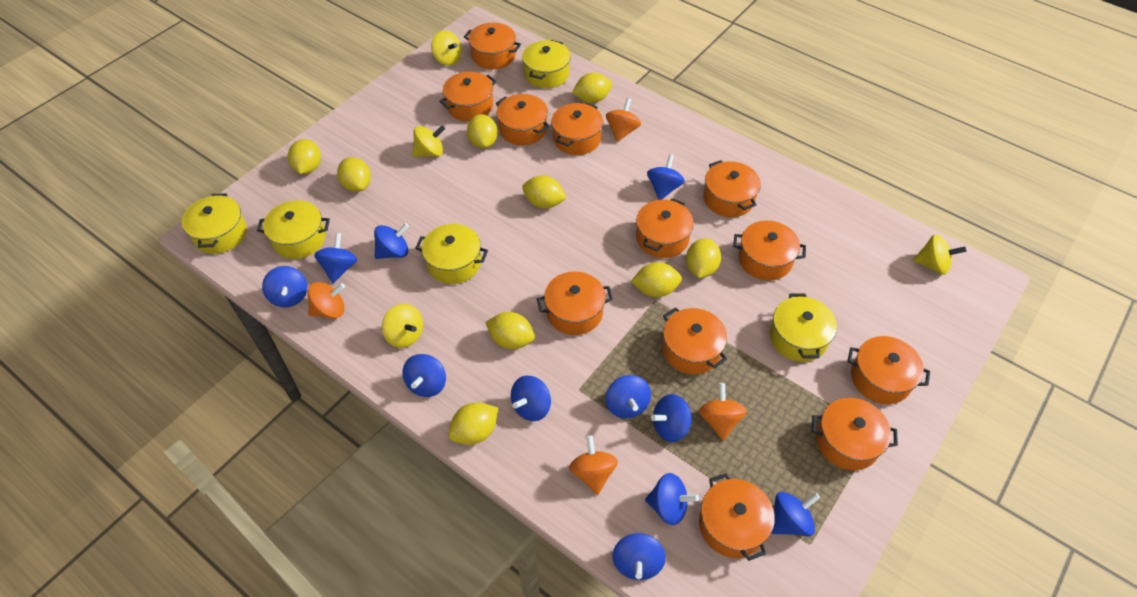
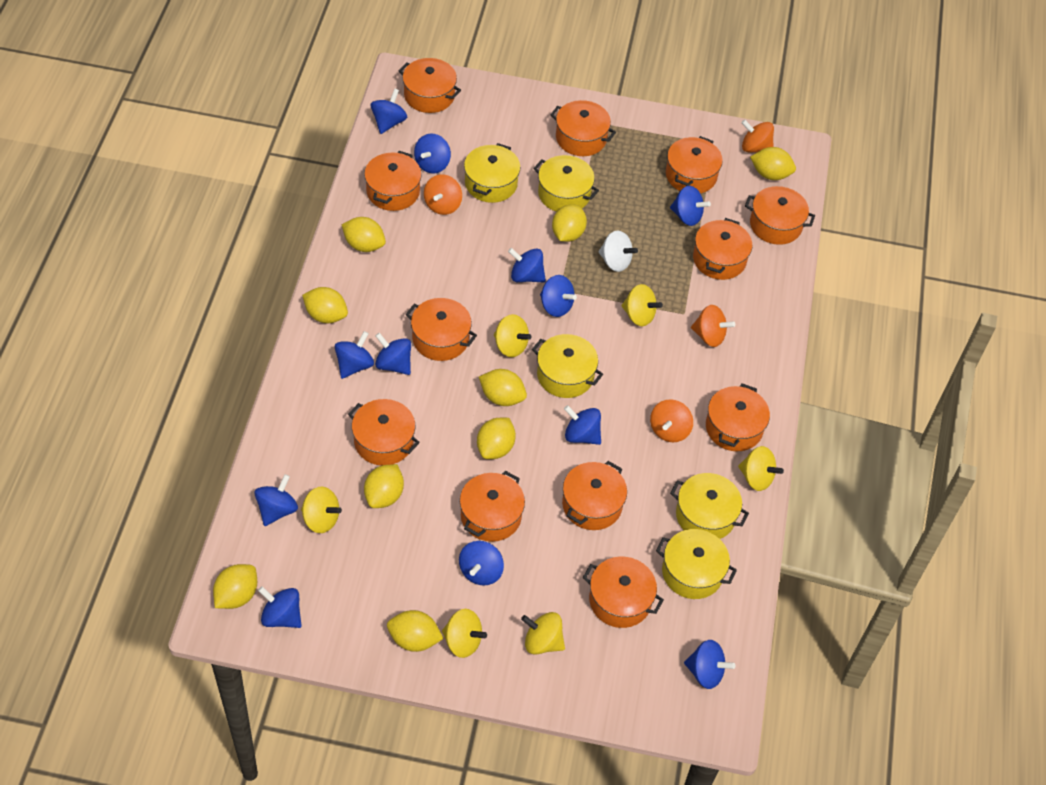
blue spinning top: [262,266,307,307] [314,233,357,283] [374,223,409,259] [403,354,446,397] [511,376,551,421] [606,375,651,418] [613,533,666,580] [645,473,699,525] [647,155,685,200] [651,394,692,442] [771,492,820,536] = 11 -> [254,474,298,526] [258,586,302,628] [335,331,374,379] [371,88,407,134] [375,333,411,375] [414,133,451,174] [459,541,504,586] [508,248,546,282] [540,275,577,317] [564,405,601,445] [670,186,711,226] [684,640,736,689] = 12
white spinning top: none = 0 -> [598,230,638,272] = 1
yellow spinning top: [382,304,423,348] [412,125,445,157] [431,31,462,66] [913,234,966,275] = 4 -> [301,487,342,533] [442,609,487,658] [494,314,532,357] [521,612,565,655] [621,284,663,326] [738,446,784,491] = 6

